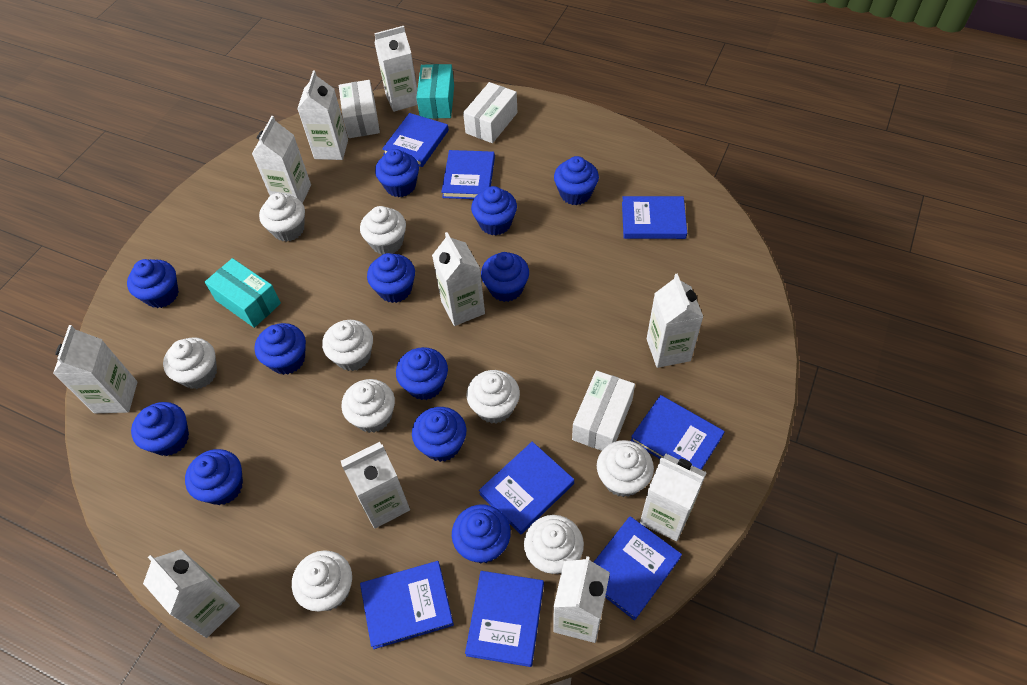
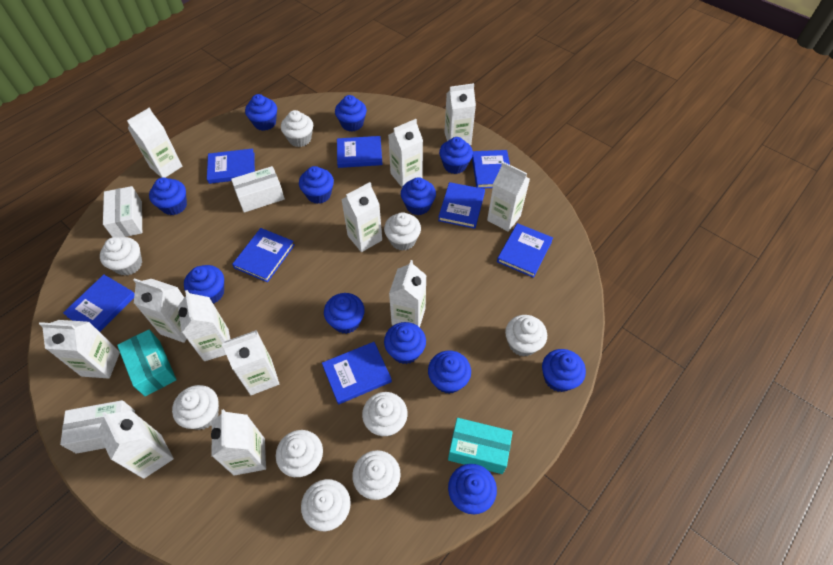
white carton: [53,325,138,413] [143,550,240,638] [252,116,311,203] [297,71,348,160] [341,442,410,529] [374,26,418,112] [432,232,485,326] [553,556,610,643] [640,454,707,541] [647,274,703,368] = 10 -> [39,320,120,378] [97,410,174,479] [127,108,182,178] [133,278,187,343] [178,290,230,361] [211,409,266,476] [222,330,279,395] [341,182,382,252] [388,119,423,187] [389,260,427,327] [444,83,476,145] [487,162,530,232] = 12

